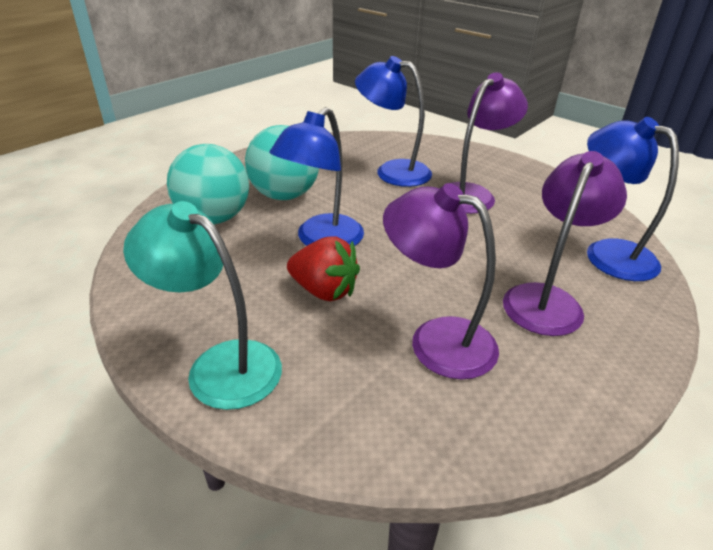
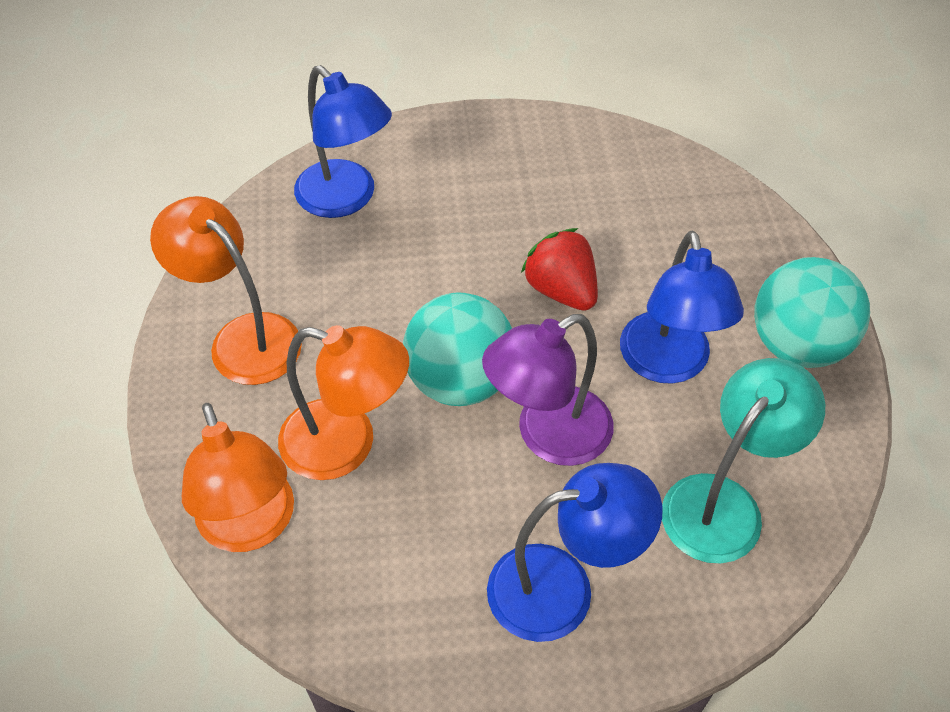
orange lamp: none = 0 -> [150,196,302,385] [182,403,294,552] [278,325,409,480] = 3
purple lamp: [383,183,499,380] [439,72,528,214] [503,151,627,336] = 3 -> [482,314,613,466] = 1

